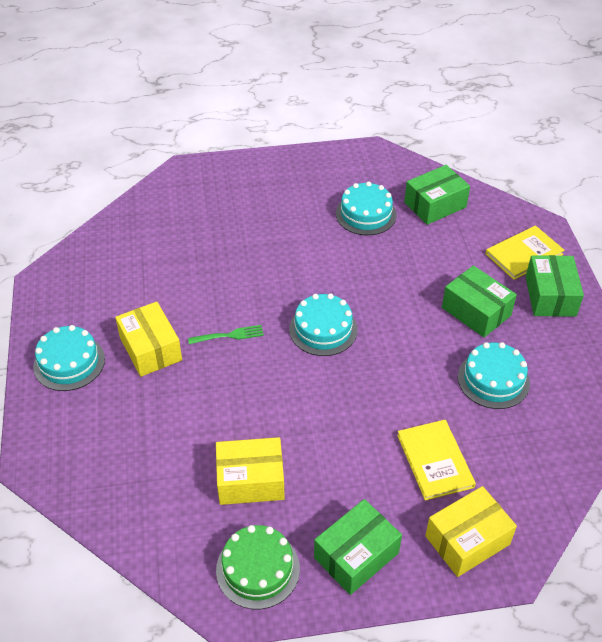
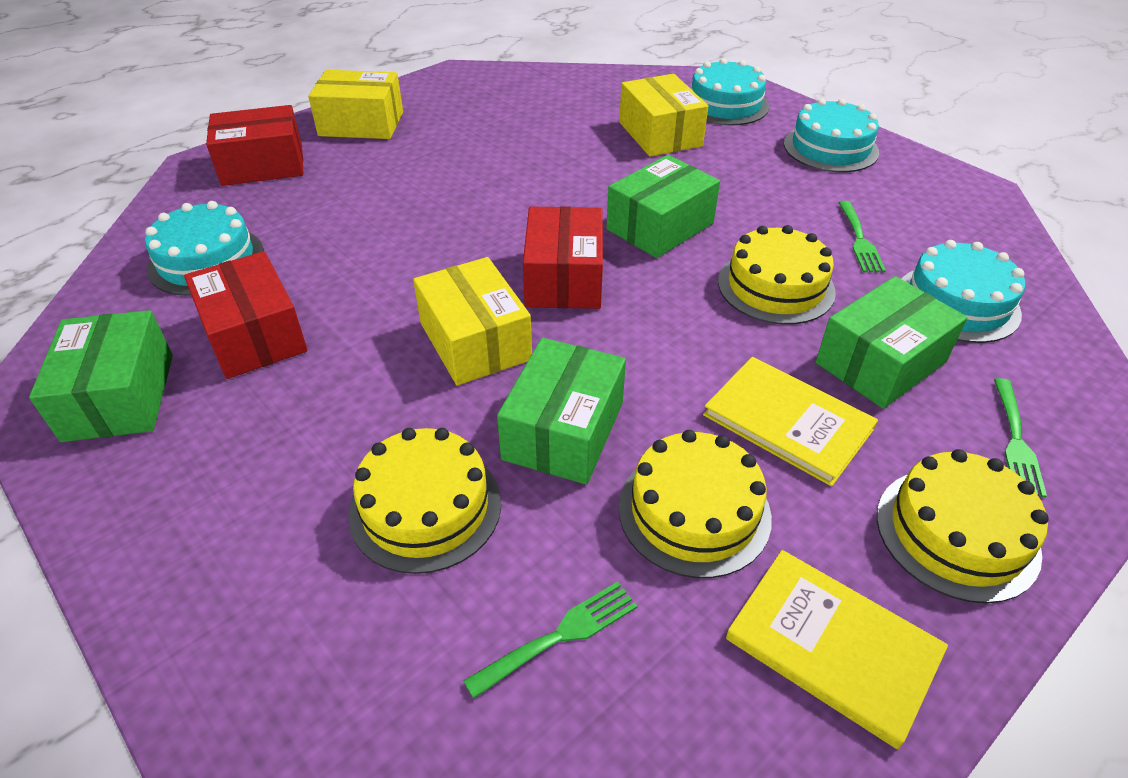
green cake: [216,525,300,609] = 1 -> none = 0
green fork: [188,325,264,344] = 1 -> [464,582,637,699] [838,201,886,272] [994,378,1047,498] = 3
red box: none = 0 -> [184,251,308,379] [206,105,304,186] [523,206,603,309] = 3
yellow cake: none = 0 -> [348,428,501,574] [618,430,772,578] [718,225,836,325] [877,449,1049,603] = 4

